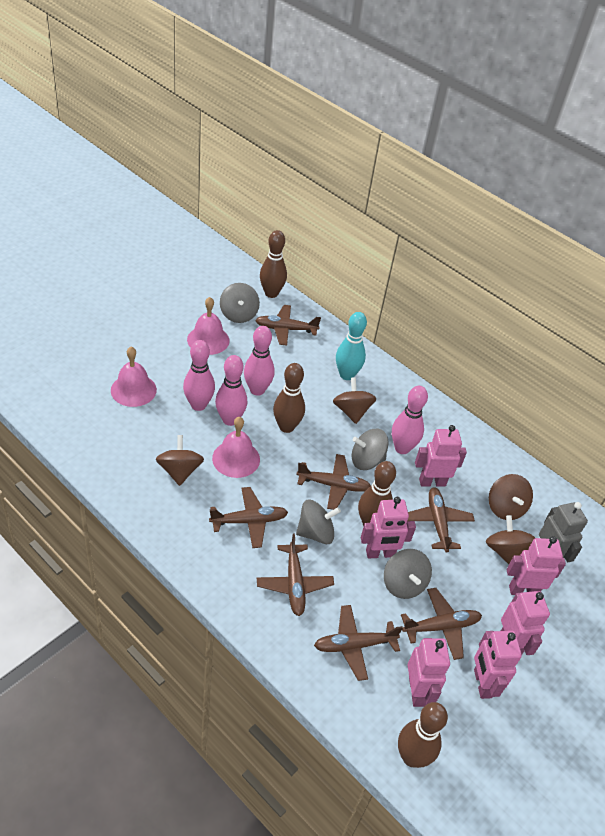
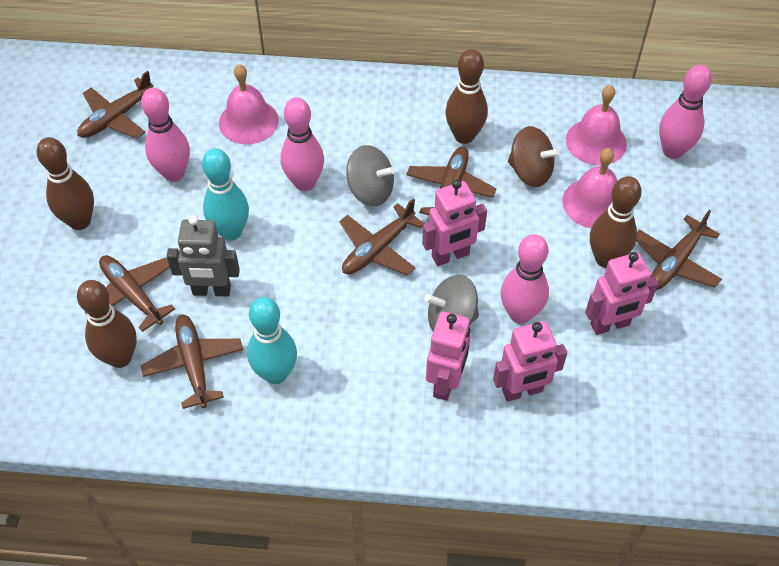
brown plane: [209,487,288,548] [255,305,321,346] [257,533,334,616] [296,454,371,510] [314,605,403,681] [401,588,482,660] [408,487,475,553] = 7 -> [77,71,153,138] [85,255,175,332] [141,315,243,409] [339,199,425,276] [406,147,497,215] [636,210,722,290] = 6
brown spinning top: [156,435,204,486] [333,377,377,424] [486,515,535,564] [489,474,533,520] = 4 -> [508,126,560,187] = 1
grey spinning top: [220,283,260,323] [296,500,341,544] [352,429,389,470] [384,549,432,599] = 4 -> [346,145,395,206] [425,275,479,331] = 2
pink robot: [361,497,416,558] [408,638,450,707] [415,425,467,487] [474,631,522,699] [501,591,550,655] [507,536,566,595] = 6 -> [422,179,487,266] [426,311,471,401] [493,321,567,402] [585,252,658,335] = 4
turquoise bowling pin: [336,312,367,380] = 1 -> [202,148,249,241] [247,297,297,384] = 2

